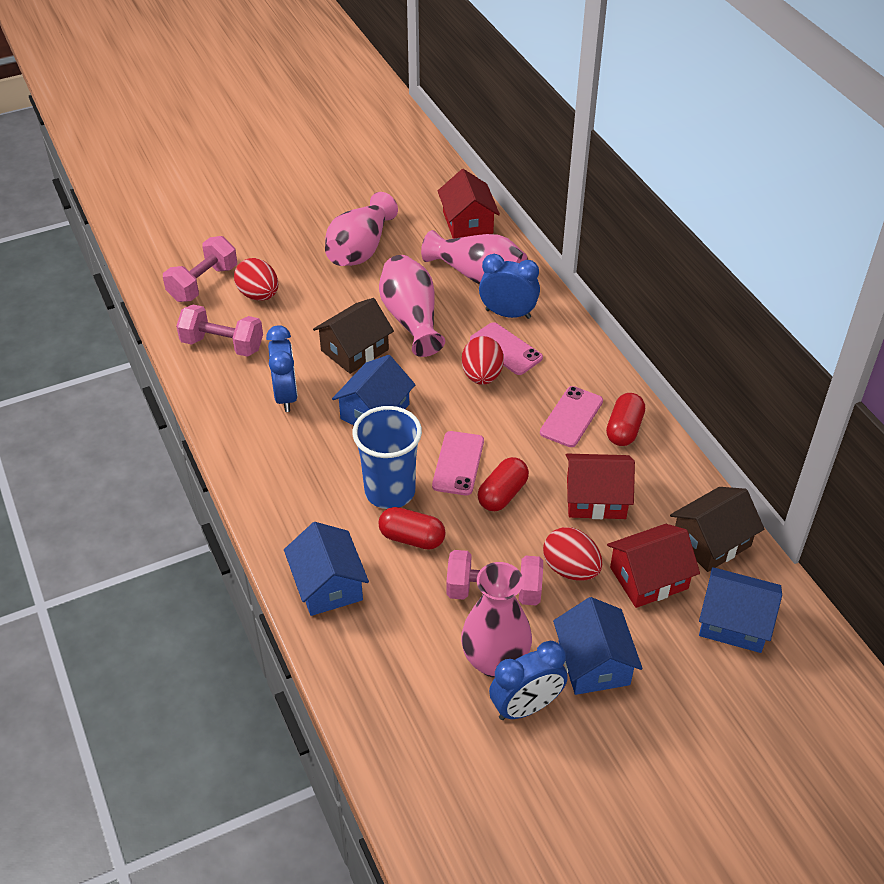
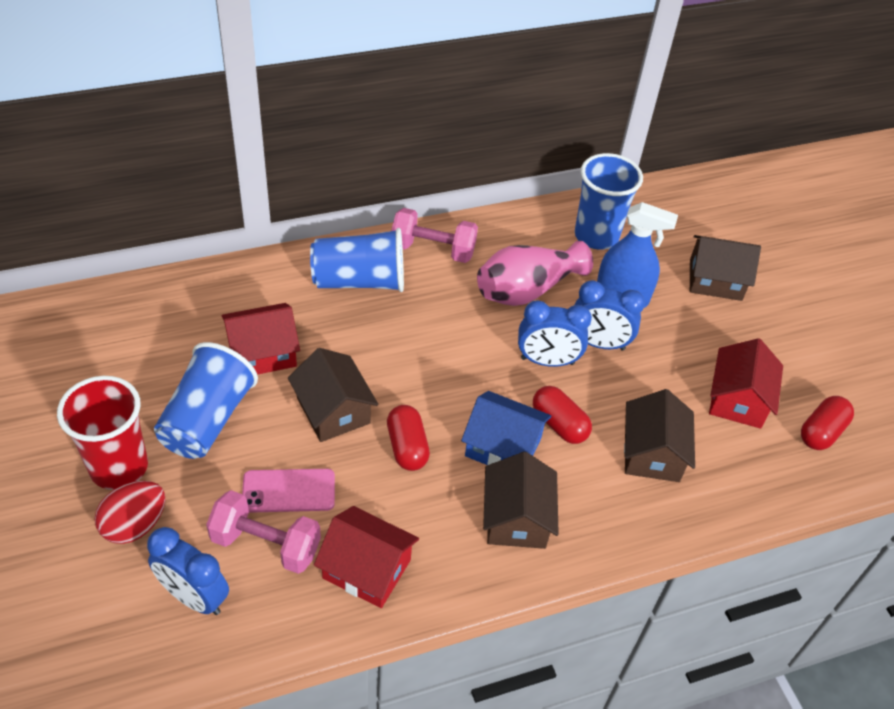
blue cup: [352,406,422,509] = 1 -> [154,342,258,459] [310,228,404,292] [575,153,643,250] = 3
blue house: [284,522,369,616] [332,355,415,425] [553,597,643,695] [699,567,782,653] = 4 -> [461,391,551,465] = 1
blue spray bottle: none = 0 -> [597,202,678,308] = 1
brown house: [313,298,394,374] [670,487,764,572] = 2 -> [288,348,378,442] [483,452,559,549] [624,389,695,482] [690,235,761,301] = 4
pink dumbbell: [163,236,237,302] [176,305,263,357] [446,550,543,606] = 3 -> [206,490,321,574] [391,208,478,263] = 2
pink phone: [432,431,484,495] [470,322,543,375] [540,386,603,447] = 3 -> [242,469,335,513] = 1
pink vase: [325,192,398,266] [379,255,445,357] [421,230,528,284] [461,562,532,678] = 4 -> [477,240,593,306] = 1
red cup: none = 0 -> [57,376,148,490] = 1
red egg: [234,258,278,301] [462,336,504,385] [543,527,603,580] = 3 -> [95,481,165,544] = 1

